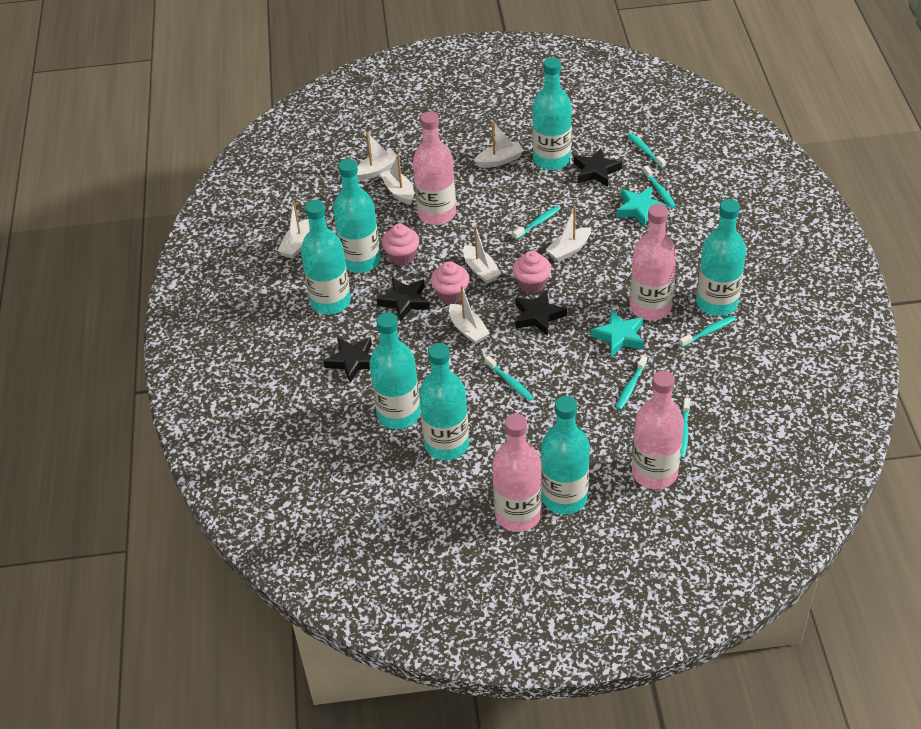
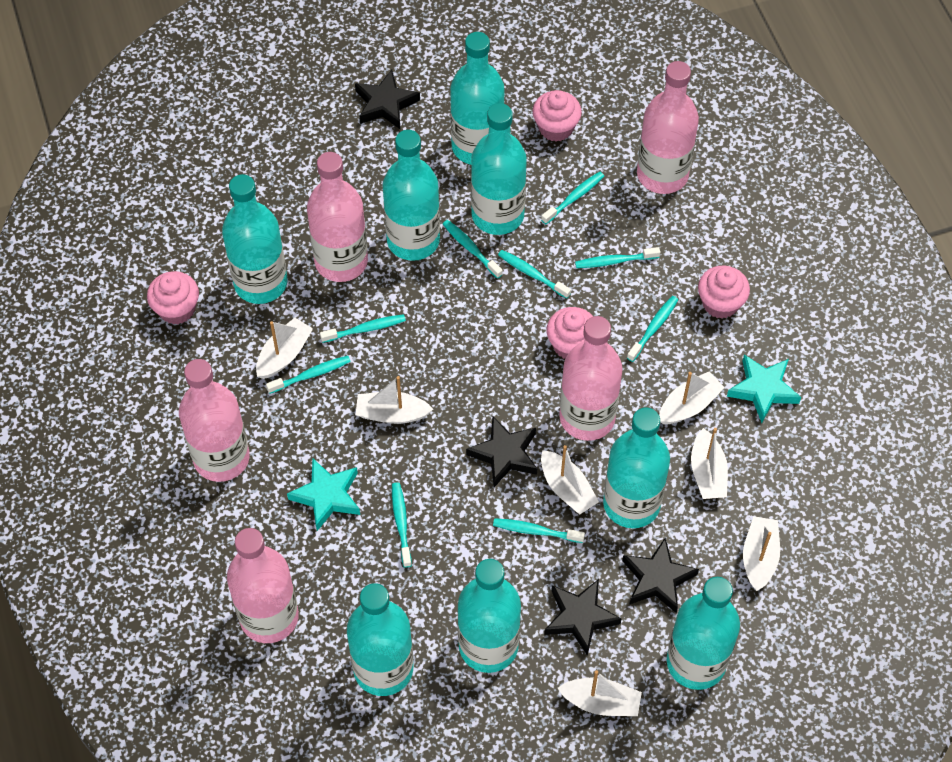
pink bottle: [413,111,456,225] [492,413,542,532] [630,204,677,321] [632,370,684,489] = 4 -> [179,359,250,482] [227,528,299,643] [307,152,368,282] [559,316,623,441] [637,61,699,194] = 5
pink cupcake: [382,224,419,266] [431,261,470,304] [512,251,551,293] = 3 -> [147,271,199,324] [532,90,582,142] [547,307,593,359] [698,266,750,319] = 4
turquoise bottle: [301,200,351,315] [333,159,381,273] [369,312,420,429] [419,343,469,461] [532,57,572,170] [541,396,590,514] [697,199,746,316] = 7 -> [222,174,288,304] [347,583,413,696] [383,130,440,261] [450,32,505,165] [457,559,521,673] [471,103,527,235] [603,408,670,528] [667,577,740,690] = 8
turquoise toothbrush: [485,355,534,401] [513,206,560,240] [616,356,647,410] [627,133,666,168] [643,165,676,209] [679,316,736,347] [680,398,690,459] = 7 -> [266,356,351,394] [320,314,406,343] [392,482,412,568] [443,220,503,279] [493,518,585,543] [498,250,571,299] [541,172,604,224] [575,247,660,268] [627,296,678,362] = 9

